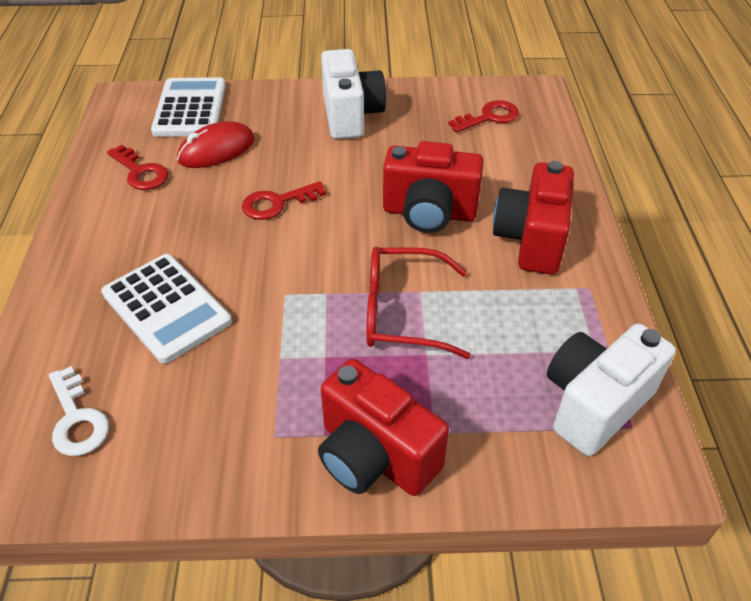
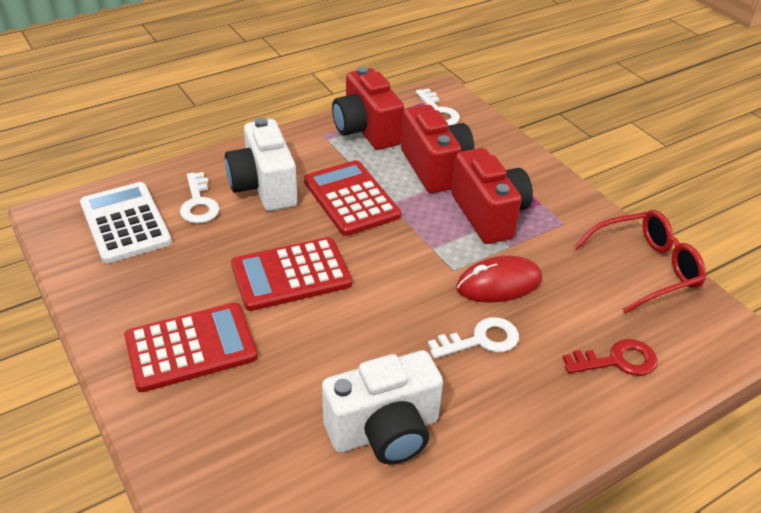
red calculator: none = 0 -> [124,303,258,392] [231,237,352,311] [304,160,401,236] = 3
red key: [107,145,168,190] [242,181,326,220] [448,100,519,133] = 3 -> [563,339,657,376] = 1
white calculator: [101,254,232,364] [151,77,226,137] = 2 -> [80,182,172,264] = 1
white key: [49,366,109,456] = 1 -> [180,172,220,223] [416,88,460,126] [428,317,519,359] = 3

